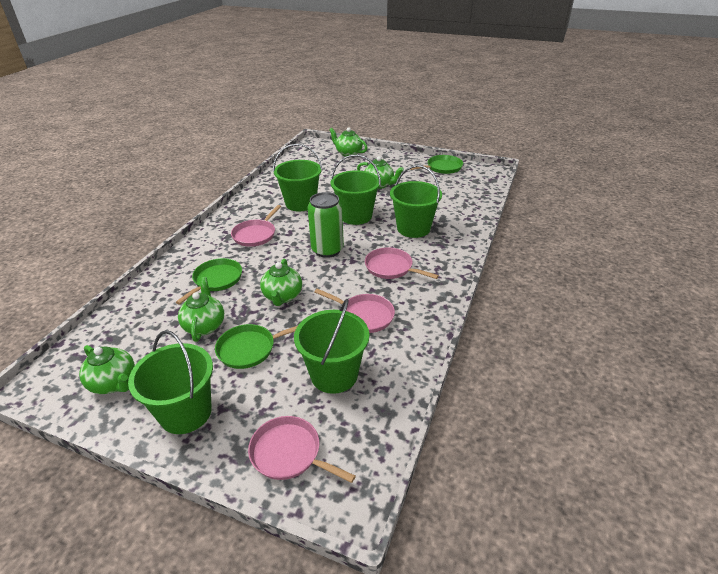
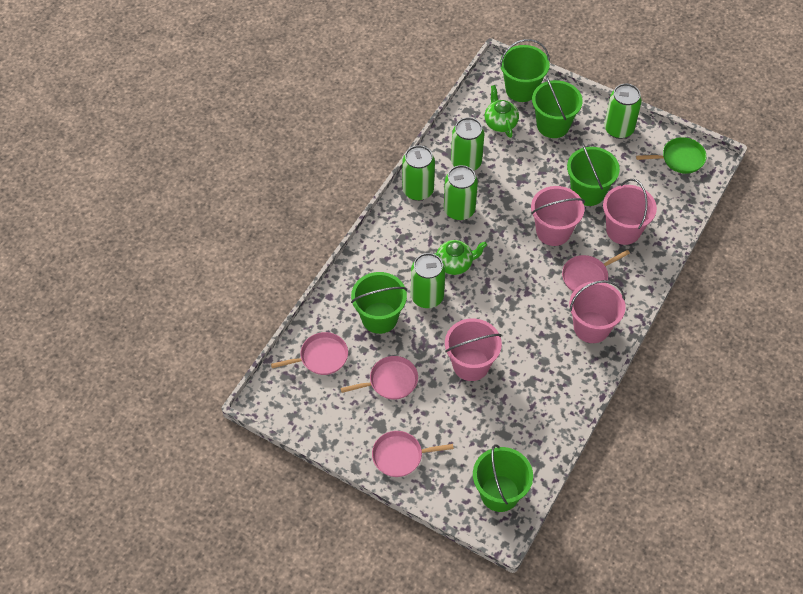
green can: [308,192,344,258] = 1 -> [402,145,435,201] [411,253,445,308] [444,165,478,221] [451,117,484,171] [604,84,642,139] = 5
green pan: [176,258,242,305] [215,324,297,369] [410,155,463,174] = 3 -> [636,137,707,174] = 1
green teapot: [79,345,135,394] [178,277,224,342] [260,259,302,306] [329,127,368,157] [357,156,404,189] = 5 -> [435,240,487,275] [485,85,519,138] = 2
pink bucket: none = 0 -> [445,318,502,381] [531,186,585,246] [569,280,626,343] [603,179,657,245] = 4

